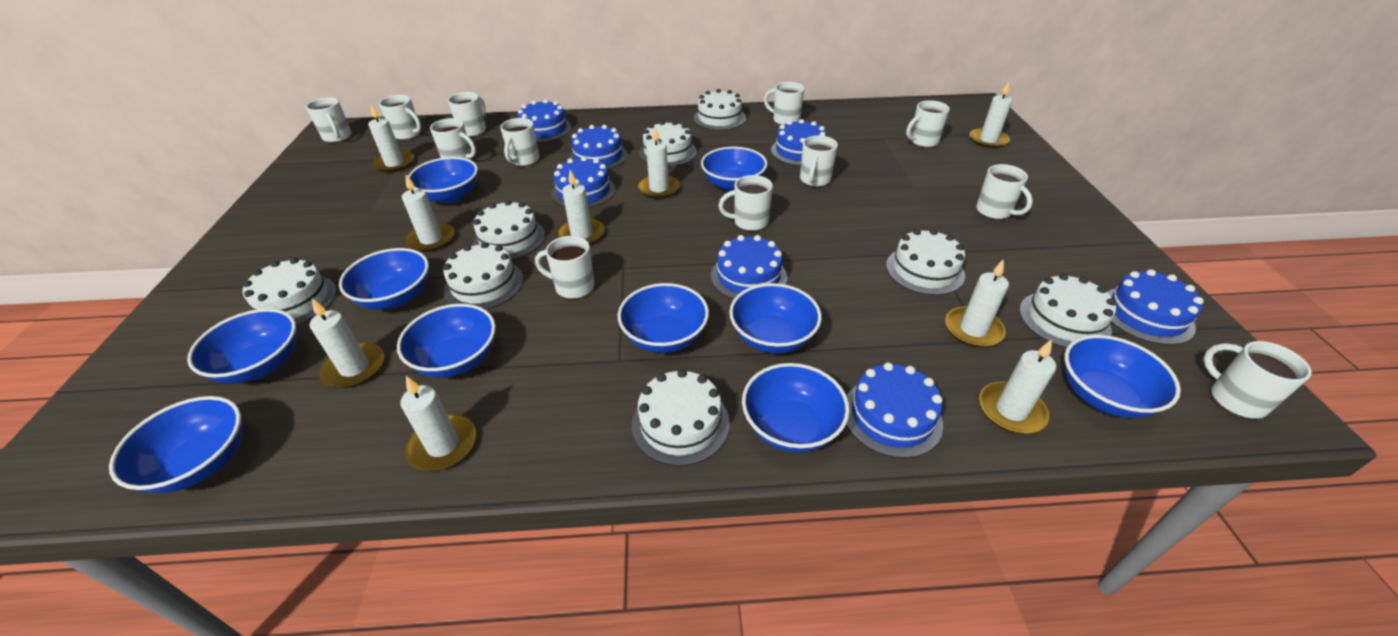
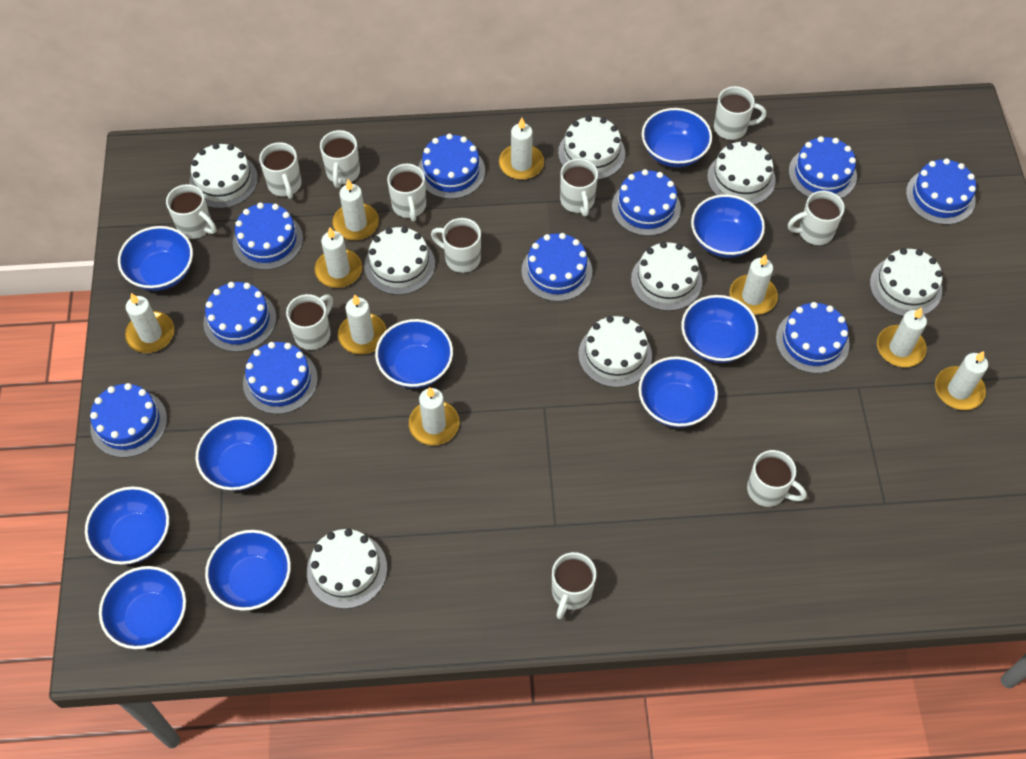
blue cake: [518,99,572,142] [552,156,615,208] [569,125,628,170] [711,235,787,299] [771,119,827,166] [846,362,943,458] [1107,269,1204,345] = 7 -> [90,383,167,458] [203,282,276,352] [233,202,303,270] [243,342,318,414] [418,134,485,199] [522,233,592,302] [612,169,681,236] [776,302,850,373] [789,136,857,199] [906,158,976,225] = 10
white mug: [306,97,352,143] [379,95,421,140] [430,118,476,160] [448,92,486,137] [500,118,539,166] [535,236,595,299] [718,175,773,231] [764,82,805,125] [800,136,838,187] [906,100,950,147] [976,164,1033,219] [1203,341,1312,419] = 12 -> [166,184,216,239] [259,142,302,199] [286,294,333,350] [320,130,360,188] [387,164,426,222] [431,218,481,273] [552,552,597,619] [560,159,598,216] [714,86,767,140] [747,450,807,507] [788,191,845,245] = 11

